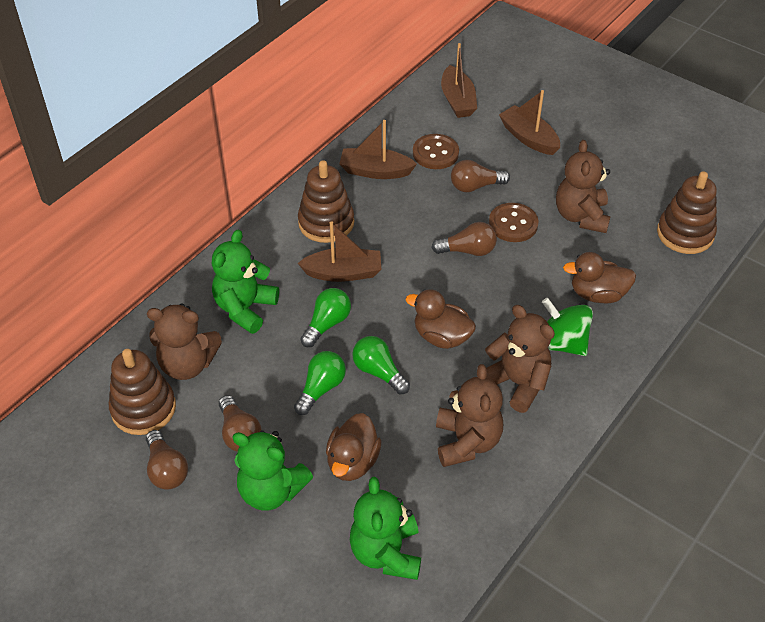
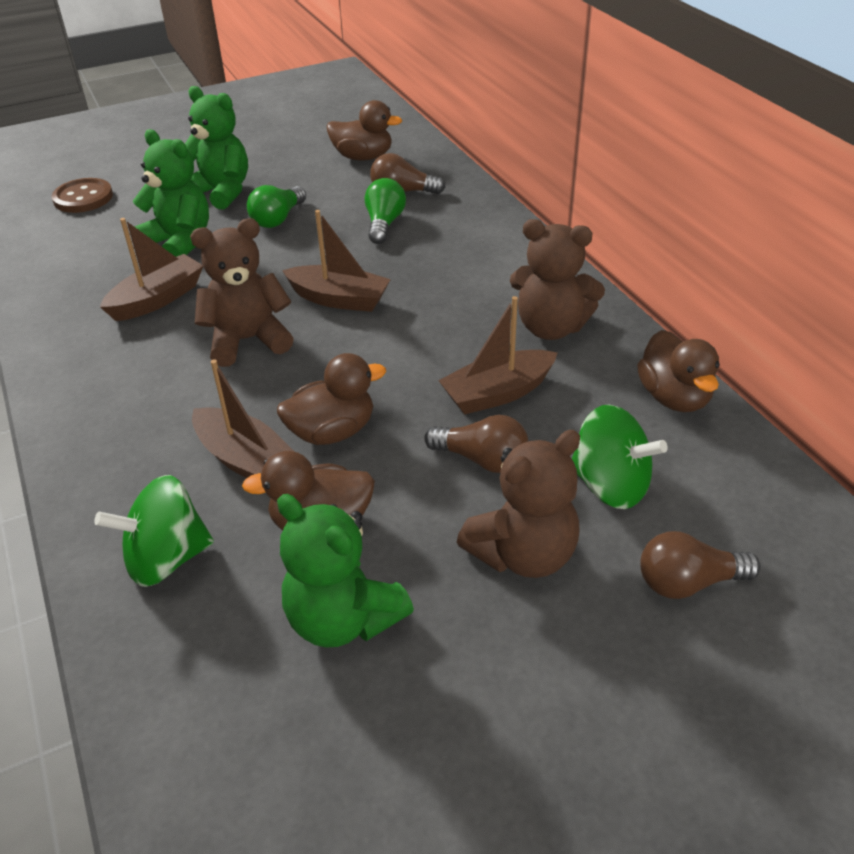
brown button: [413,134,459,169] [489,203,539,242] = 2 -> [52,178,113,213] = 1
brown duck: [326,413,381,481] [406,289,476,349] [563,252,636,303] = 3 -> [242,451,375,530] [277,353,386,445] [327,100,402,160] [637,330,720,412] = 4
brown light bulb: [146,430,188,490] [219,395,262,452] [431,222,497,256] [451,160,510,192] = 4 -> [370,153,445,194] [424,415,528,473] [640,531,761,599] = 3
brown stacking toy: [109,349,176,435] [298,160,354,243] [657,171,717,254] = 3 -> none = 0
brown teddy bear: [147,303,222,380] [436,364,503,467] [485,305,555,413] [556,140,611,233] = 4 -> [190,218,294,367] [457,430,580,578] [510,219,605,340] = 3
green light bulb: [294,351,346,415] [300,288,351,347] [352,336,410,394] = 3 -> [247,185,306,228] [365,178,406,244] = 2
green spinning top: [542,298,593,356] = 1 -> [94,475,214,587] [572,405,668,509] = 2

